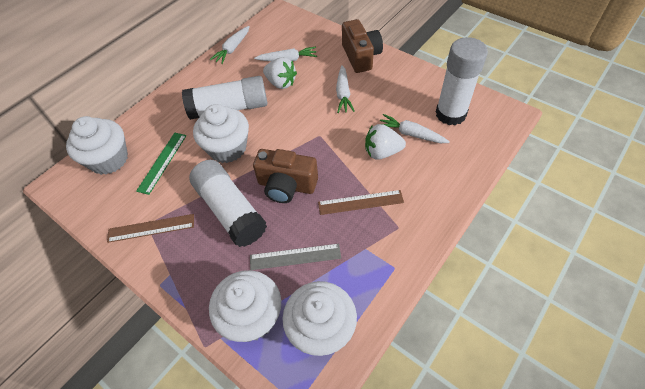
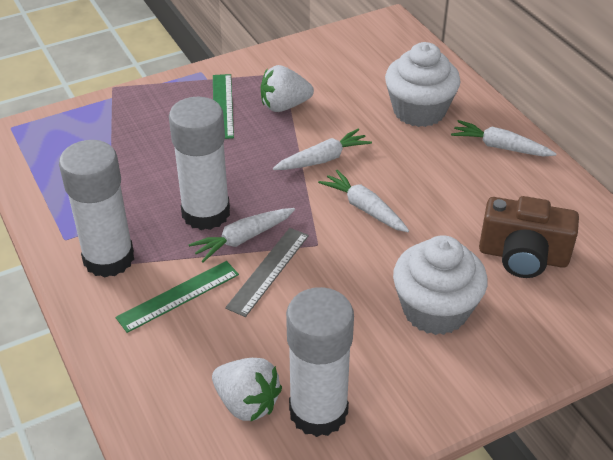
brown camera: [253,149,318,203] [342,19,383,73] = 2 -> [479,196,579,278] = 1
brown ruler: [107,214,194,243] [318,190,404,215] = 2 -> none = 0
green ruler: [136,133,187,195] = 1 -> [115,261,239,333] [213,74,234,139] = 2
white cupcake: [66,116,128,175] [193,104,249,163] [209,270,281,342] [283,281,357,356] = 4 -> [385,42,461,127] [393,235,487,335] = 2

